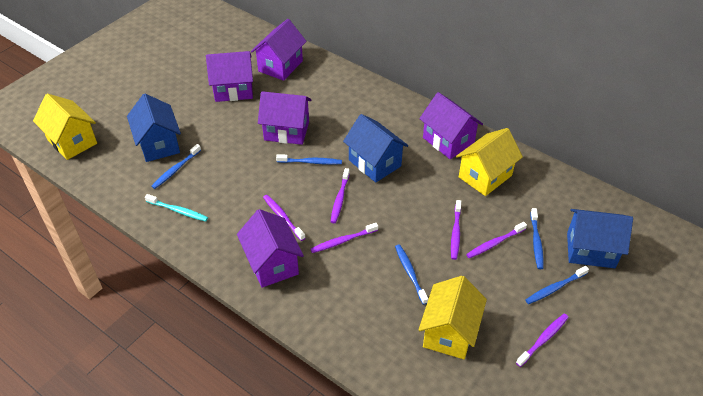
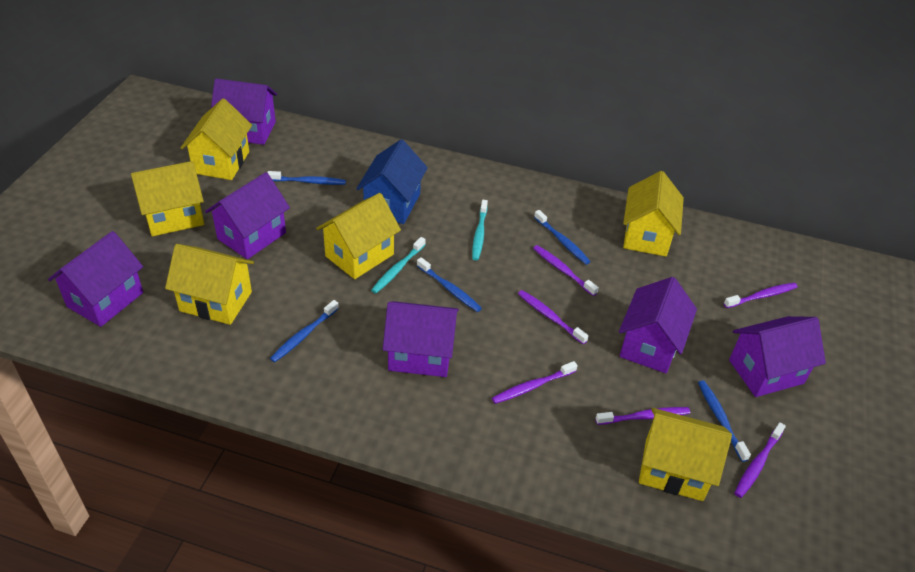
blue house: [127,94,181,162] [343,114,408,183] [567,209,633,268] = 3 -> [356,139,428,224] = 1
purple house: [206,51,253,102] [237,209,304,288] [251,19,307,81] [258,91,312,145] [419,92,483,159] = 5 -> [48,231,143,327] [205,172,290,259] [211,79,277,145] [383,301,459,377] [619,277,697,373] [729,316,826,397] = 6
turquoise toothbrush: [145,194,208,222] = 1 -> [371,237,426,294] [472,200,488,260] = 2
yellow house: [33,94,97,160] [418,276,487,359] [456,128,523,196] = 3 -> [131,161,204,236] [165,244,254,325] [181,98,252,180] [316,193,401,279] [623,171,684,257] [639,408,732,501] = 6

